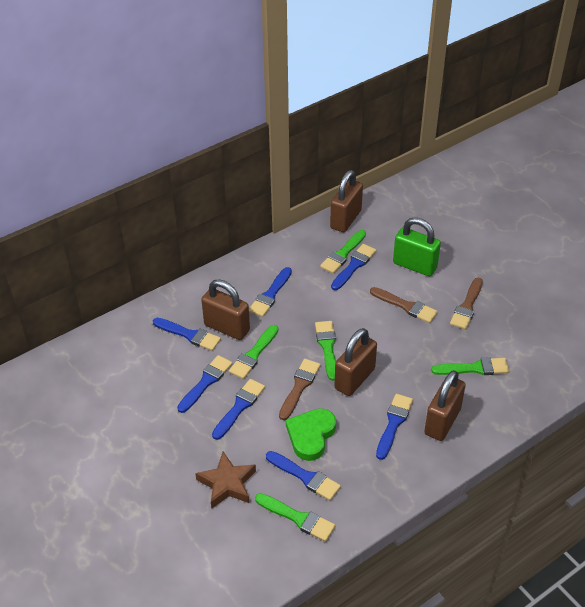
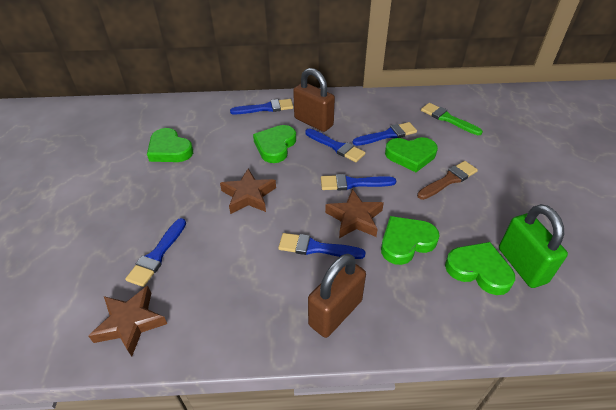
blue brush: [153,318,221,351] [177,355,232,413] [212,379,265,440] [249,267,292,317] [266,451,341,501] [331,244,376,290] [376,394,413,460] = 7 -> [125,218,186,287] [230,99,293,114] [278,233,365,259] [305,129,365,162] [321,174,396,190] [353,122,417,146] = 6
brown brush: [279,359,321,420] [370,287,438,323] [450,278,483,329] = 3 -> [417,161,478,200] = 1
brown padlock: [201,279,250,340] [330,170,363,232] [334,328,377,396] [424,370,466,441] = 4 -> [293,68,335,132] [308,254,366,338] = 2
brown star: [195,452,256,508] = 1 -> [89,286,167,357] [220,169,276,214] [325,189,384,238] = 3
green brush: [229,325,278,379] [255,493,335,542] [315,321,336,381] [320,230,366,274] [431,357,509,375] = 5 -> [421,103,483,135] = 1
green heart: [286,408,336,461] = 1 -> [147,128,193,162] [253,125,296,163] [381,216,439,265] [385,137,438,172] [445,242,515,295] = 5

